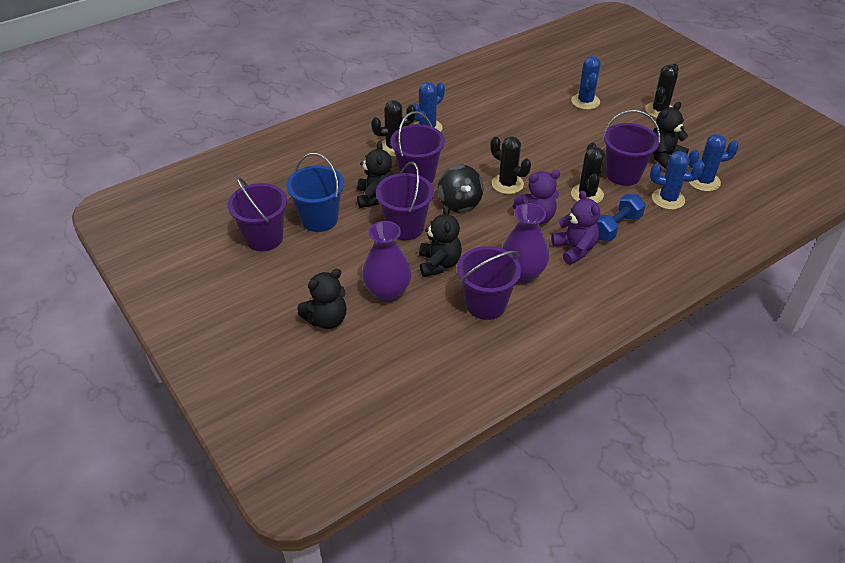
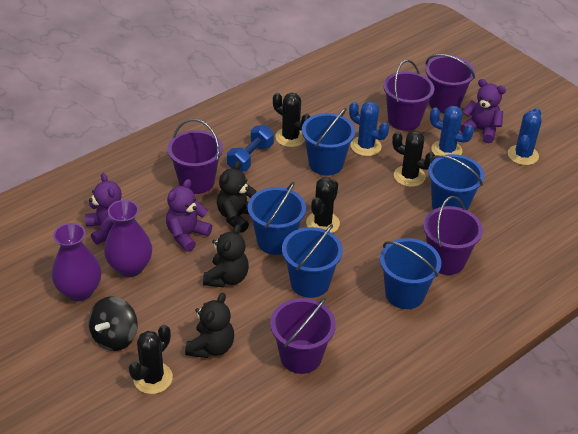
black teddy bear: [297,269,346,329] [357,141,393,208] [419,205,462,277] [653,102,689,169] = 4 -> [185,293,234,358] [203,224,249,288] [217,161,256,232] = 3
blue bucket: [286,153,344,232] = 1 -> [248,182,306,255] [282,224,343,298] [302,108,355,175] [380,238,441,309] [428,154,485,211] = 5
blue cactus: [413,82,445,132] [571,56,601,110] [650,151,704,210] [689,134,739,191] = 4 -> [349,101,389,156] [430,106,474,156] [508,108,542,165] = 3
purple teddy bear: [513,170,560,224] [551,190,600,265] = 2 -> [85,173,122,245] [166,179,212,252] [460,79,506,143] = 3

